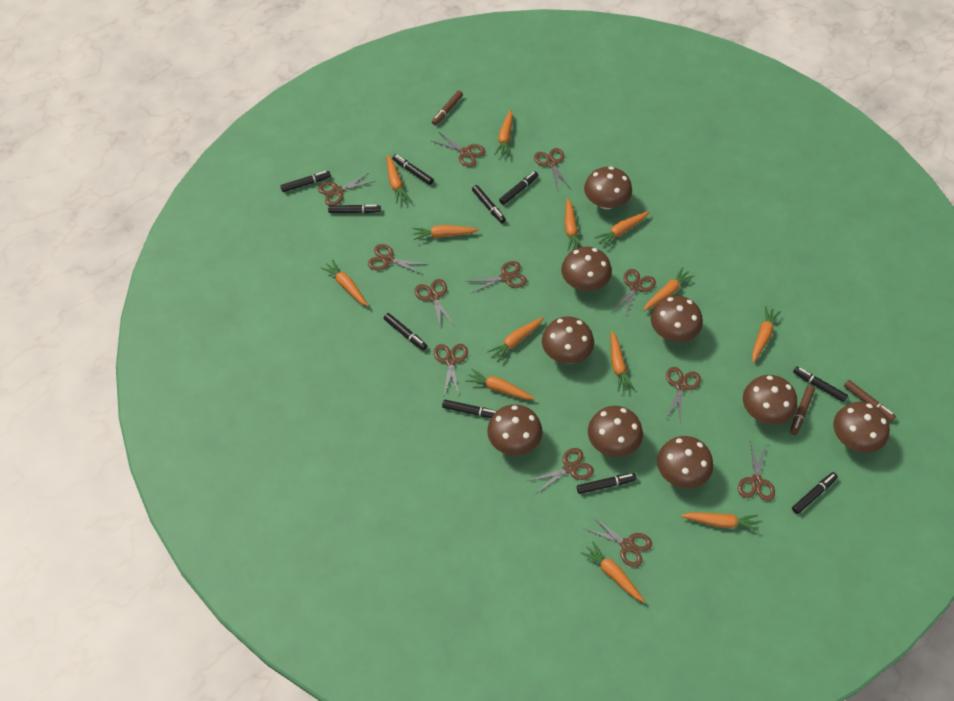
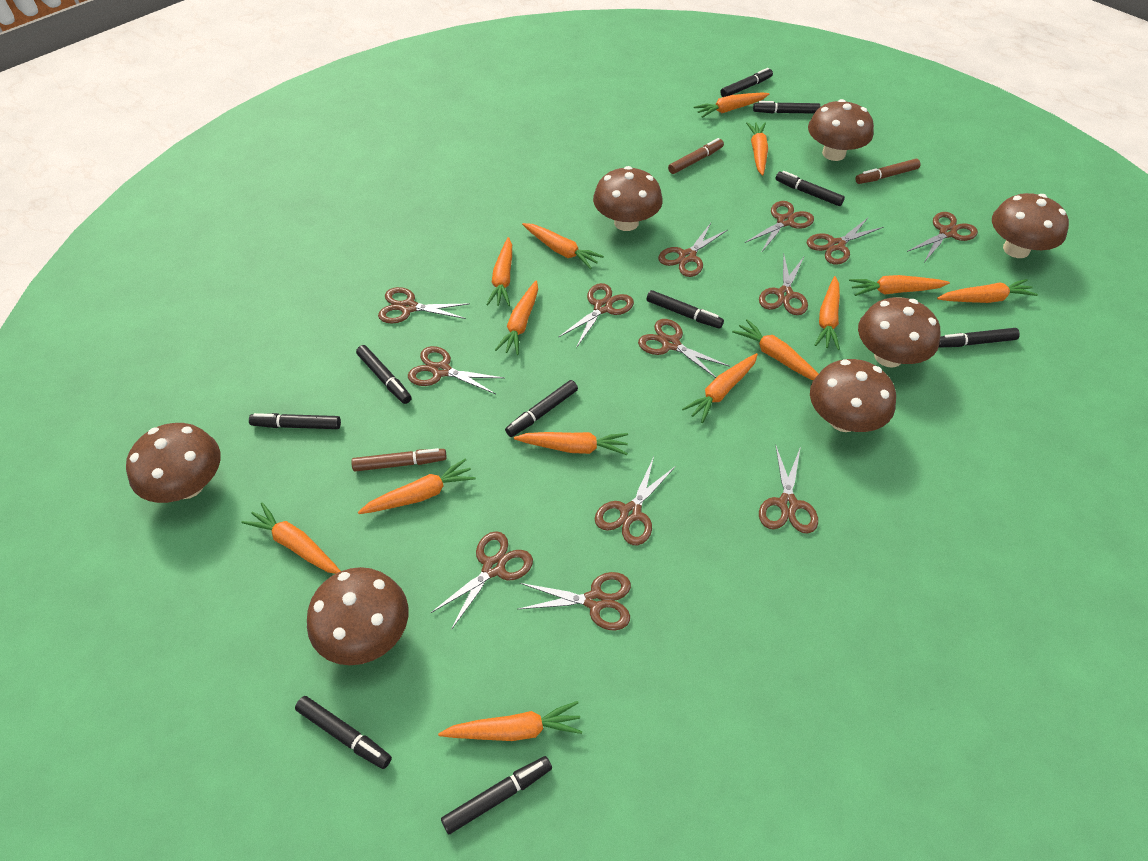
brown mushroom: [487,404,543,456] [542,317,594,364] [561,247,612,291] [584,166,632,209] [588,406,643,457] [651,296,703,342] [657,436,713,488] [743,375,797,425] [833,402,890,453] = 9 -> [126,423,221,503] [307,567,408,665] [593,166,663,231] [808,99,874,161] [810,359,896,432] [858,297,940,367] [992,193,1069,258] = 7
brown scissors: [318,172,375,205] [368,244,425,275] [414,279,455,329] [432,132,486,167] [434,344,468,396] [466,261,527,293] [528,448,594,494] [534,148,571,190] [583,515,652,567] [612,269,656,318] [666,367,701,422] [738,440,775,501] = 12 -> [378,287,469,323] [408,346,504,394] [431,531,533,630] [518,572,631,630] [558,283,634,348] [595,457,676,545] [638,319,730,378] [658,223,728,277] [745,201,814,253] [759,255,808,315] [759,446,818,534] [807,218,884,265] [907,212,978,262] = 13
orange carrot: [321,260,368,306] [387,155,411,204] [413,225,479,240] [465,368,535,400] [487,317,544,362] [494,110,513,157] [565,198,582,251] [581,542,645,602] [594,211,649,247] [611,331,634,392] [644,267,694,311] [681,513,759,531] [752,306,781,363] = 13 -> [241,502,340,574] [358,458,476,514] [438,701,582,741] [486,237,512,306] [495,281,538,355] [514,432,628,455] [522,223,604,269] [682,353,758,423] [693,92,769,118] [732,319,818,380] [746,122,768,176] [815,276,840,350] [849,275,950,296] [937,279,1038,303] = 14

